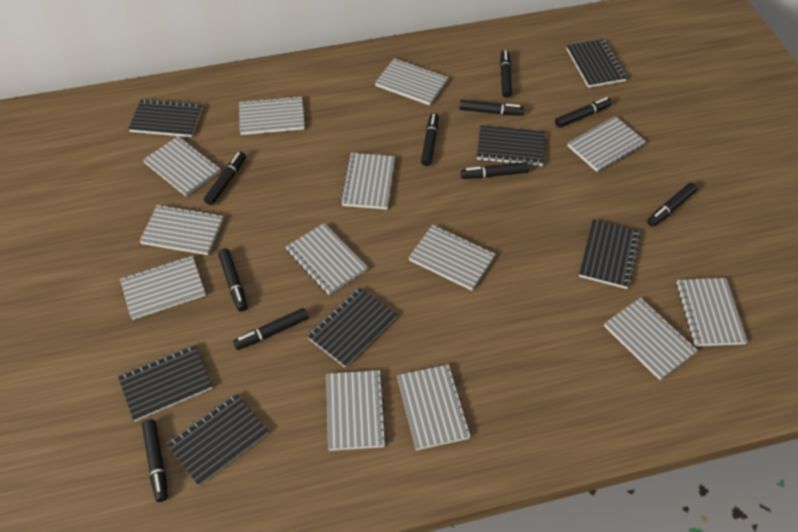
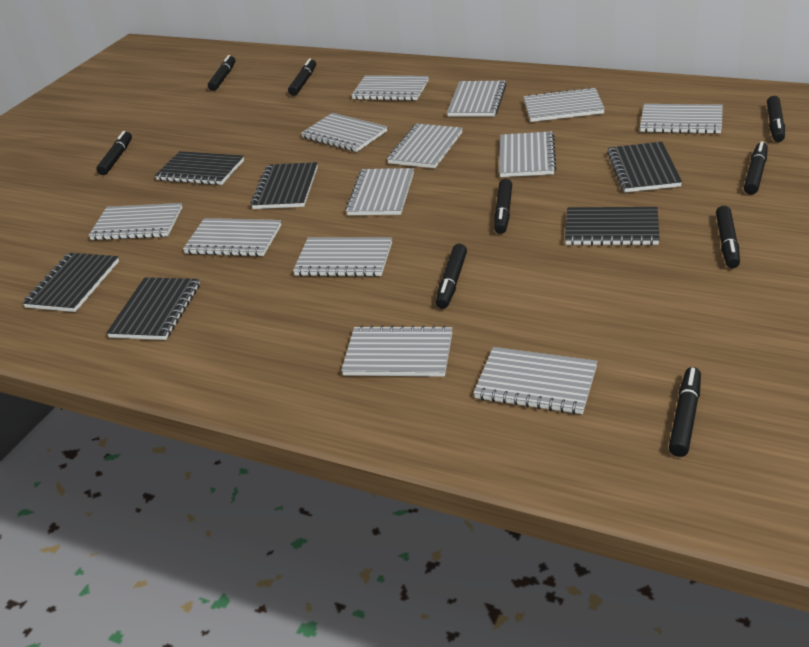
black marker: [142,419,168,502] [204,152,246,205] [218,248,248,312] [233,308,308,350] [421,113,438,166] [459,100,524,116] [461,162,529,179] [500,50,512,98] [555,97,612,128] [647,182,697,227] = 10 -> [96,131,132,175] [208,55,235,91] [288,58,316,96] [436,244,467,309] [494,179,512,234] [669,367,701,457] [716,206,740,268] [744,141,768,195] [767,96,785,142] = 9
black notebook: [118,344,212,421] [128,98,203,137] [166,393,268,486] [307,287,397,367] [477,125,545,166] [566,39,627,88] [579,219,641,289] = 7 -> [22,253,119,312] [106,277,200,340] [155,151,244,185] [251,162,318,209] [565,207,660,245] [607,142,682,192] = 6

